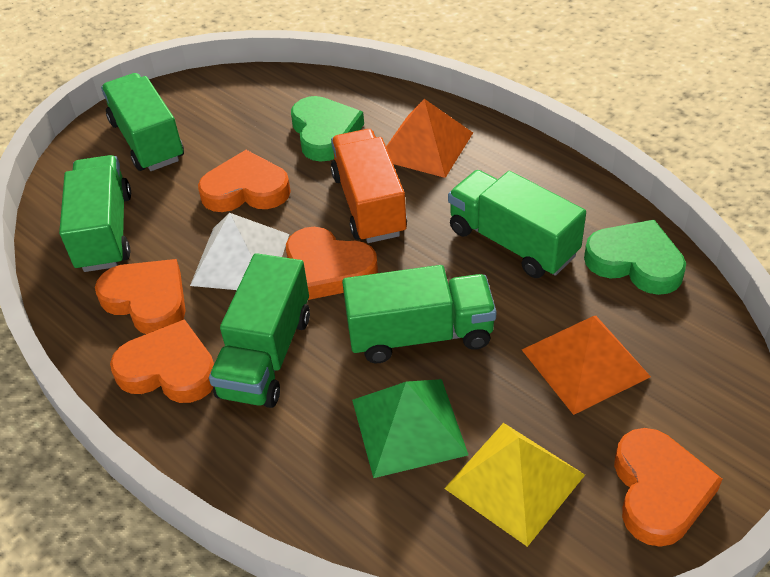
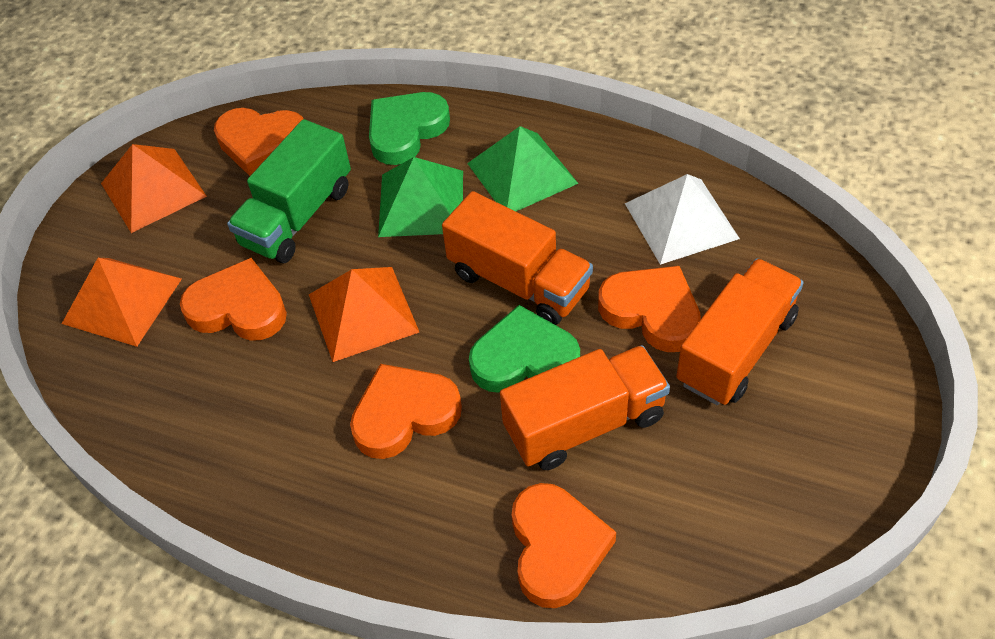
green pyramid: [352,379,468,478] = 1 -> [378,157,463,237] [467,126,579,211] = 2
green truck: [59,155,131,272] [101,73,184,171] [209,253,310,408] [342,265,497,363] [448,170,586,278] = 5 -> [227,119,351,263] = 1
orange pyramid: [386,99,473,178] [522,316,651,415] = 2 -> [62,258,182,347] [101,144,207,233] [309,267,419,362] = 3
orange truck: [331,129,407,243] = 1 -> [442,191,593,325] [500,345,670,470] [676,258,804,405] = 3
yellow pyramid: [444,423,585,547] = 1 -> none = 0

